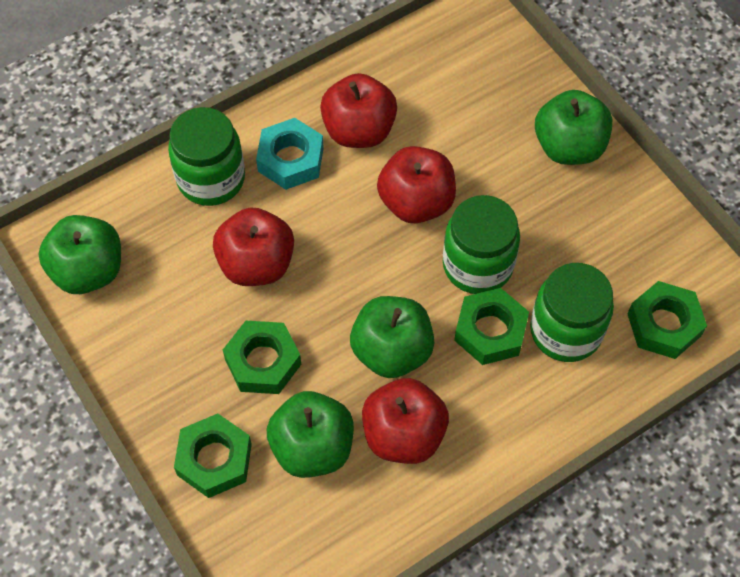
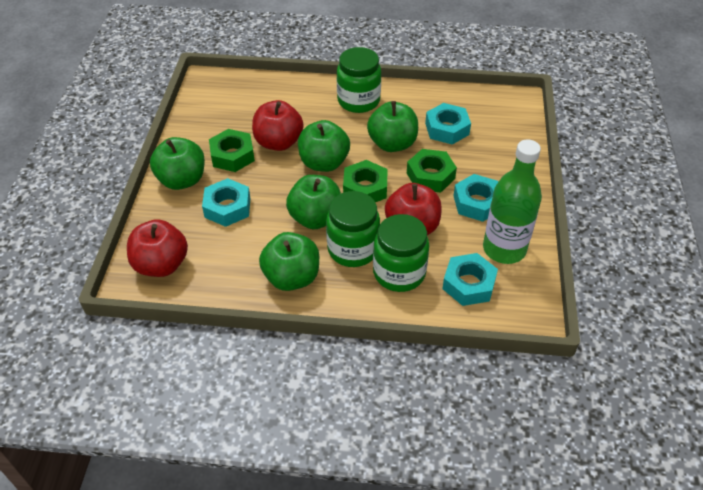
green apple: [38,215,121,294] [267,391,354,478] [350,296,435,378] [535,90,612,165] = 4 -> [150,137,205,190] [259,232,319,291] [286,175,341,229] [298,120,350,172] [367,101,418,152] = 5
green bottle: none = 0 -> [483,139,542,264] = 1
green nut: [174,414,252,498] [223,321,301,394] [454,288,529,365] [627,281,707,359] = 4 -> [209,129,255,172] [343,160,388,202] [407,149,457,193] = 3
red apple: [213,207,294,286] [320,73,397,148] [362,378,449,464] [377,146,456,223] = 4 -> [127,219,188,277] [252,100,304,151] [385,183,442,235] = 3
turquoise nut: [256,118,324,190] = 1 -> [202,178,250,227] [425,103,471,145] [442,253,498,306] [453,174,498,222] = 4

